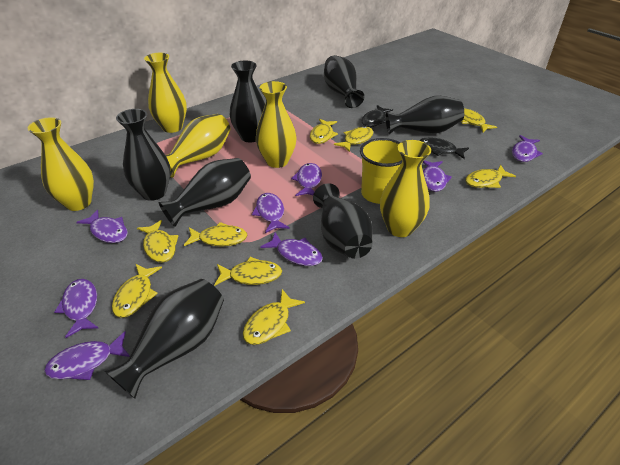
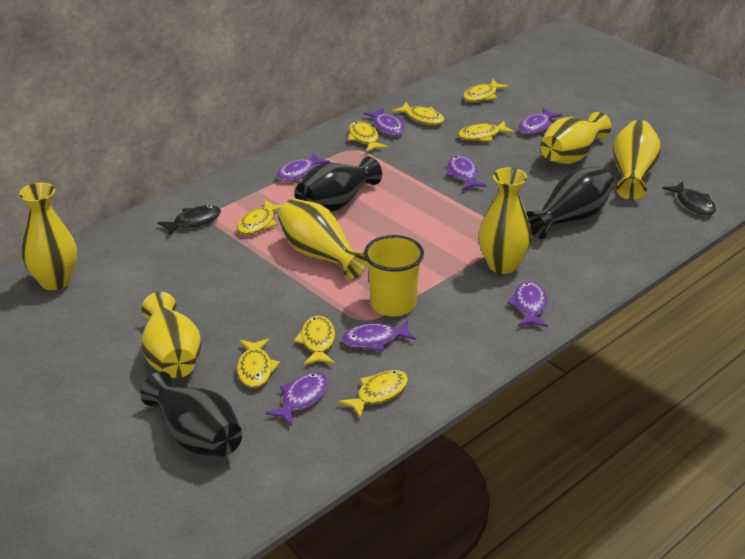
black vase: [105,279,224,399] [116,109,170,201] [159,158,251,227] [230,61,265,142] [313,183,373,259] [324,55,365,108] [385,96,464,134] = 7 -> [140,371,242,457] [295,156,382,212] [526,166,614,239] = 3
purple fish: [44,331,130,380] [54,279,98,338] [76,209,128,243] [252,193,290,233] [260,232,323,266] [291,163,322,196] [423,160,452,192] [512,135,543,162] = 8 -> [265,372,328,426] [276,153,331,181] [342,320,416,351] [363,108,405,136] [446,156,487,190] [507,281,548,327] [519,108,563,134] = 7
yellow fish: [112,264,162,318] [137,220,178,263] [184,222,248,246] [214,257,282,286] [243,289,305,345] [310,119,338,144] [334,126,373,152] [461,109,497,132] [465,165,516,188] = 9 -> [237,199,283,235] [237,338,280,388] [294,316,335,365] [338,370,408,418] [348,121,388,153] [392,102,445,125] [458,121,515,141] [463,79,509,102] = 8
yellow vase: [28,117,94,211] [144,53,187,133] [166,114,230,178] [256,81,297,168] [380,140,431,237] = 5 -> [19,183,77,290] [142,292,202,378] [278,199,368,280] [479,168,532,274] [540,112,611,164] [613,120,661,200] = 6

